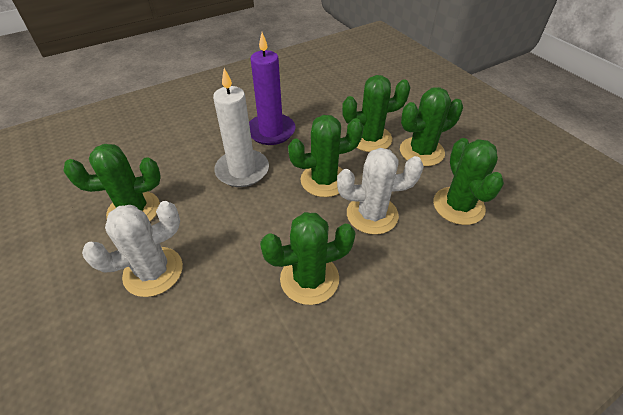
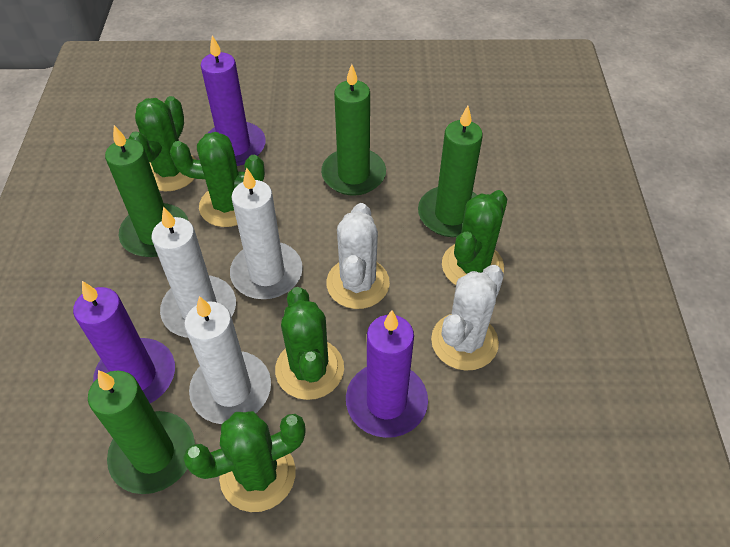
green cactus: [63,144,160,221] [260,212,356,305] [288,115,364,197] [342,75,411,152] [400,87,463,166] [433,138,504,225] = 6 -> [129,96,196,191] [170,132,265,227] [183,411,306,512] [275,287,344,400] [442,190,507,285] = 5
green candle: none = 0 -> [88,370,195,494] [105,125,188,257] [321,64,386,196] [418,106,483,237] = 4
purple candle: [249,32,295,145] = 1 -> [73,281,175,403] [201,35,266,166] [346,310,428,438] = 3
white candle: [213,68,269,187] = 1 -> [152,207,236,338] [184,296,271,424] [230,167,303,299] = 3

